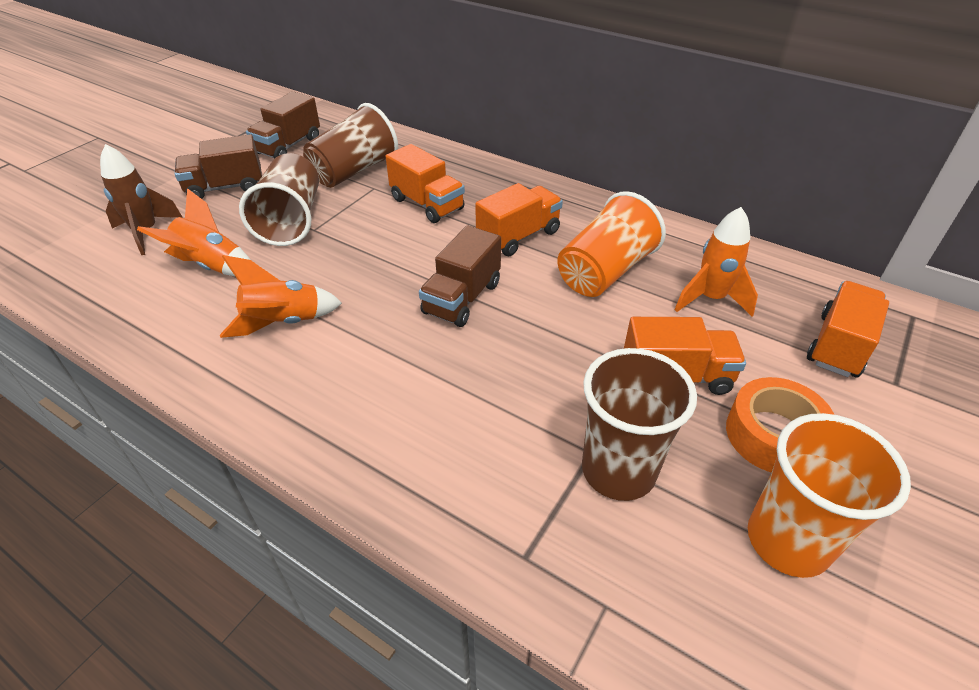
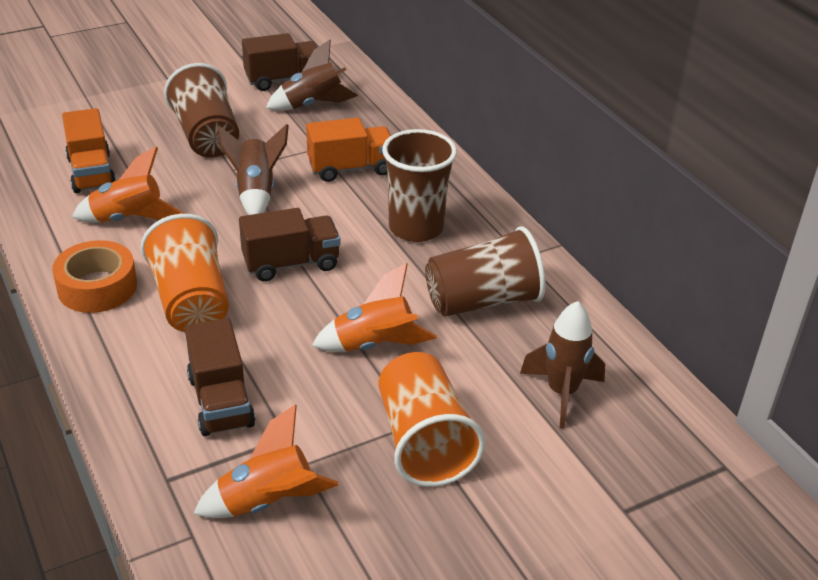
brown rocket: [100,144,183,255] = 1 -> [218,124,289,215] [266,40,358,111] [520,301,605,429] = 3
orange truck: [386,144,465,223] [475,183,563,256] [624,317,746,395] [807,281,889,377] = 4 -> [62,108,116,193] [306,118,391,182] = 2

